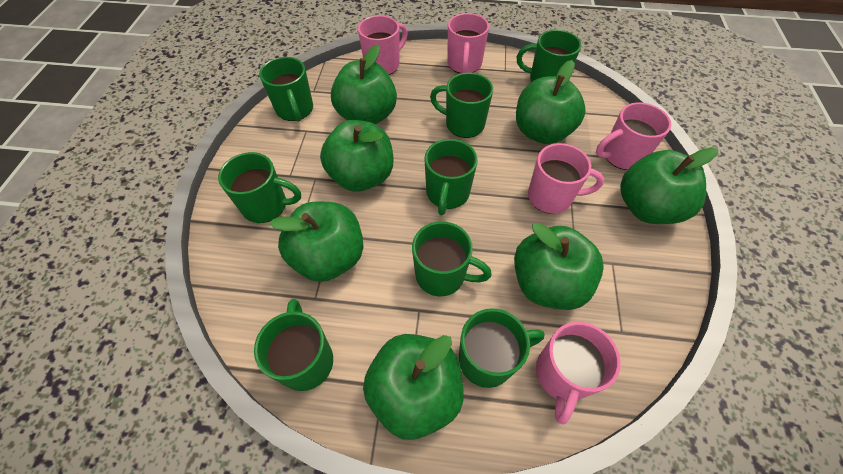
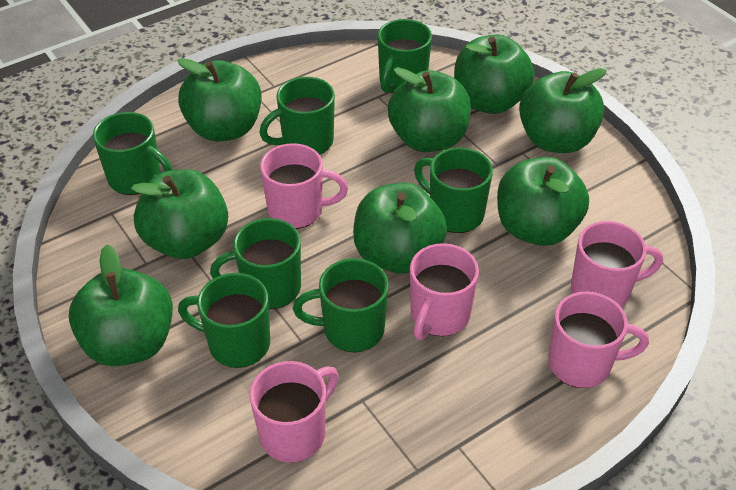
green apple: [270,202,363,282] [320,120,393,192] [331,45,397,124] [363,334,464,440] [514,223,604,310] [516,60,586,144] [620,147,718,224] = 7 -> [69,245,173,366] [131,169,228,259] [177,58,262,141] [353,183,447,274] [388,67,471,152] [454,34,535,114] [497,157,589,246] [519,68,607,153] = 8
green mug: [218,152,301,223] [254,299,333,391] [259,57,313,122] [412,221,492,296] [424,139,478,215] [430,72,493,138] [459,308,545,388] [517,30,581,82] = 8 -> [93,112,173,195] [178,273,270,368] [210,218,301,309] [259,77,335,155] [293,258,389,352] [378,19,432,93] [414,147,493,233] = 7

